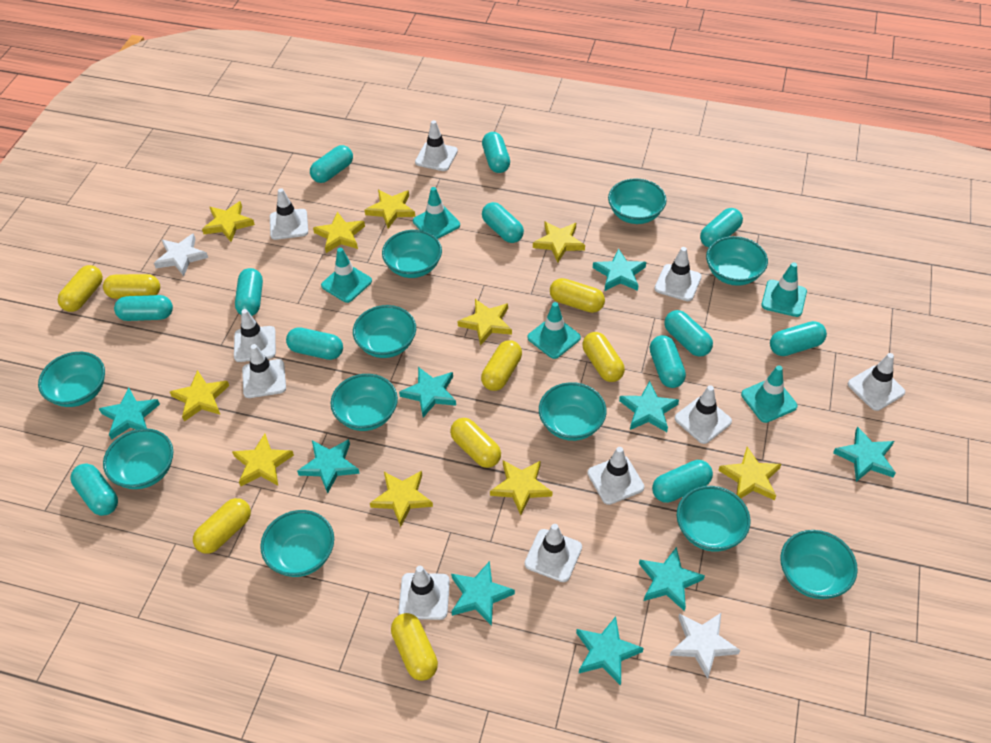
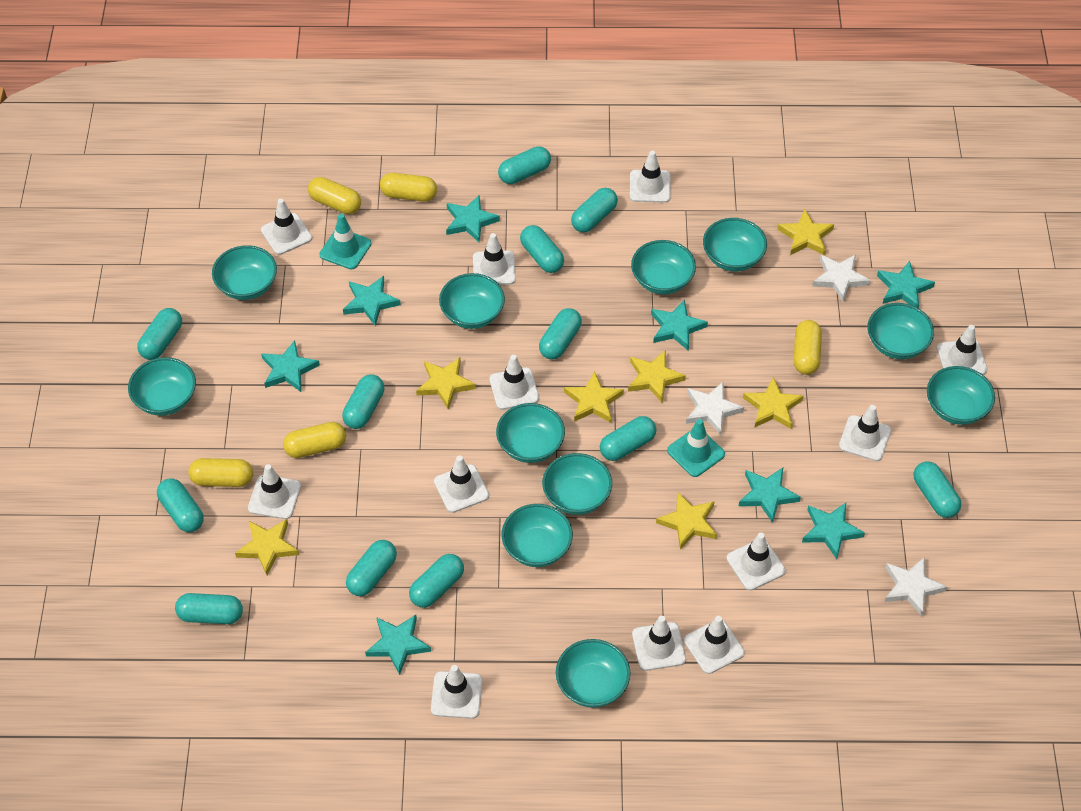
turquoise star: [99,388,160,440] [297,439,360,494] [399,367,456,418] [451,561,515,626] [576,616,644,686] [593,248,646,291] [619,381,679,432] [639,547,705,611] [833,426,896,482] = 9 -> [261,340,320,392] [343,276,401,326] [365,615,431,675] [446,195,500,243] [651,299,708,351] [739,468,801,523] [802,503,865,559] [877,261,935,308] = 8
turquoise traffic cone: [321,248,372,303] [413,187,460,239] [527,302,581,359] [741,365,798,423] [761,262,807,317] = 5 -> [319,214,371,270] [667,419,725,477] = 2
white star: [154,233,208,276] [670,613,740,679] = 2 -> [686,382,744,435] [812,254,871,302] [885,557,947,616] = 3
white traffic cone: [234,309,276,362] [242,344,286,398] [270,188,308,240] [398,566,450,620] [415,120,458,171] [525,524,582,582] [588,447,644,505] [655,247,702,301] [675,385,732,444] [848,353,905,411] = 10 -> [248,464,301,519] [261,199,312,255] [431,665,482,719] [434,456,489,513] [473,233,516,285] [489,355,539,410] [630,151,670,203] [632,616,686,671] [684,616,745,674] [727,533,786,590] [839,405,891,461] [937,325,988,375] = 12
yellow capsule: [58,265,103,312] [103,274,160,299] [193,498,251,554] [391,613,438,681] [450,418,501,468] [481,340,522,391] [550,278,605,313] [583,332,625,382] = 8 -> [188,458,253,487] [283,422,346,458] [308,177,361,214] [380,173,437,202] [793,320,822,375] = 5
yellow star: [170,370,229,422] [202,201,255,242] [232,434,294,486] [313,212,365,253] [365,190,415,229] [370,471,433,527] [458,299,512,346] [490,460,552,515] [533,221,585,263] [718,447,781,500] = 10 -> [235,519,299,575] [416,358,476,410] [564,371,624,423] [628,350,686,403] [656,492,717,550] [743,377,803,429] [777,209,834,255] = 7

